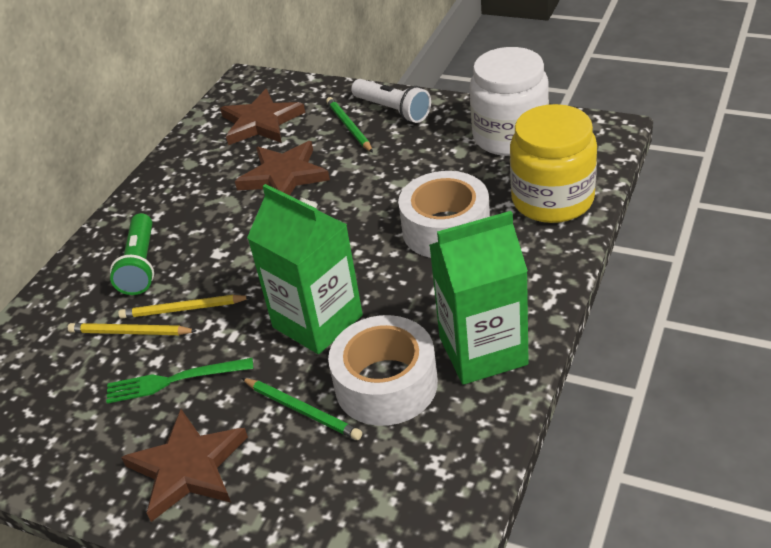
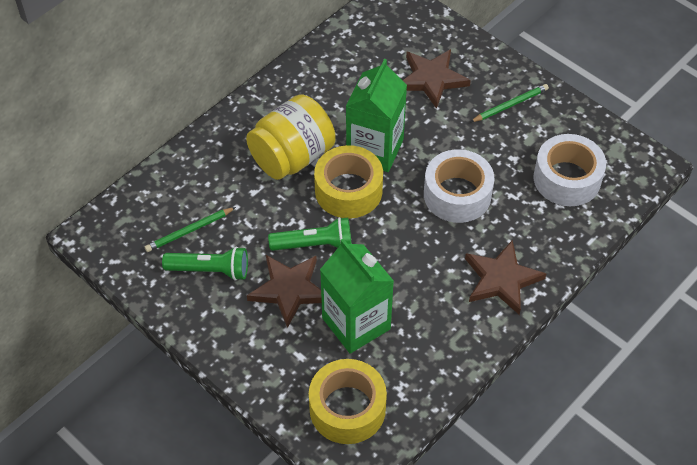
green flashlight: [110,213,154,295] = 1 -> [162,247,248,281] [268,217,352,251] = 2
green fork: [106,358,253,404] = 1 -> none = 0
white flashlight: [351,79,431,123] = 1 -> none = 0
white jar: [470,47,549,156] = 1 -> none = 0
yellow pencil: [68,323,197,335] [118,295,251,319] = 2 -> none = 0
yellow tape: none = 0 -> [309,359,387,444] [314,145,383,219] = 2

